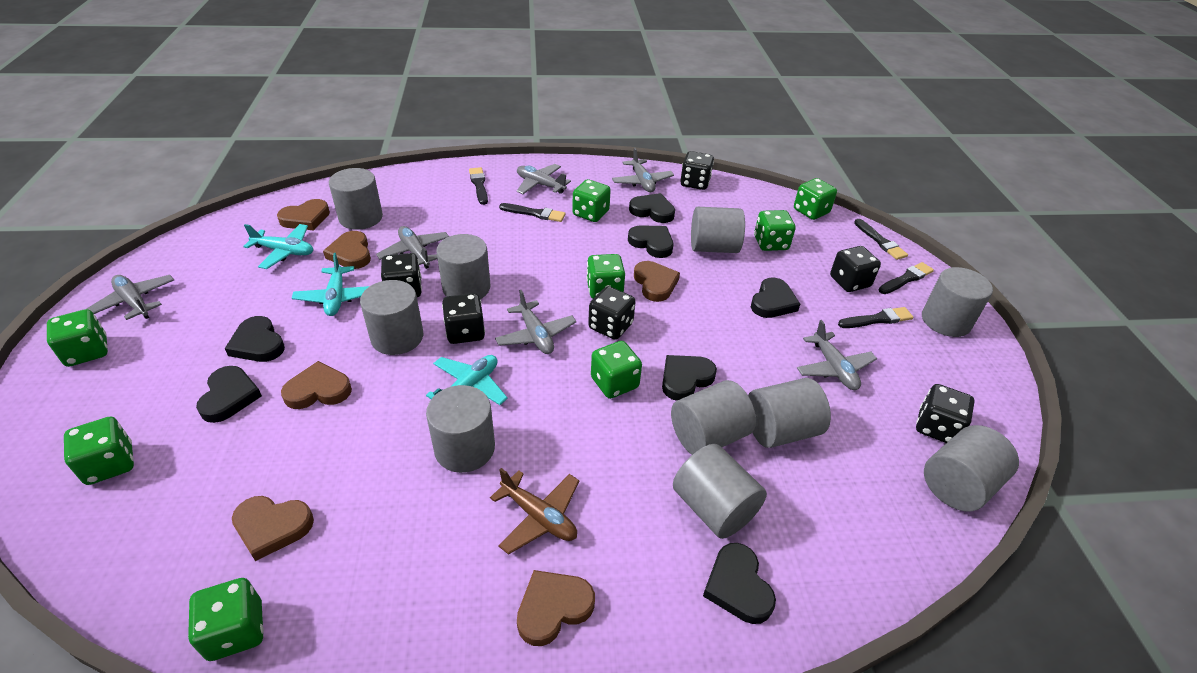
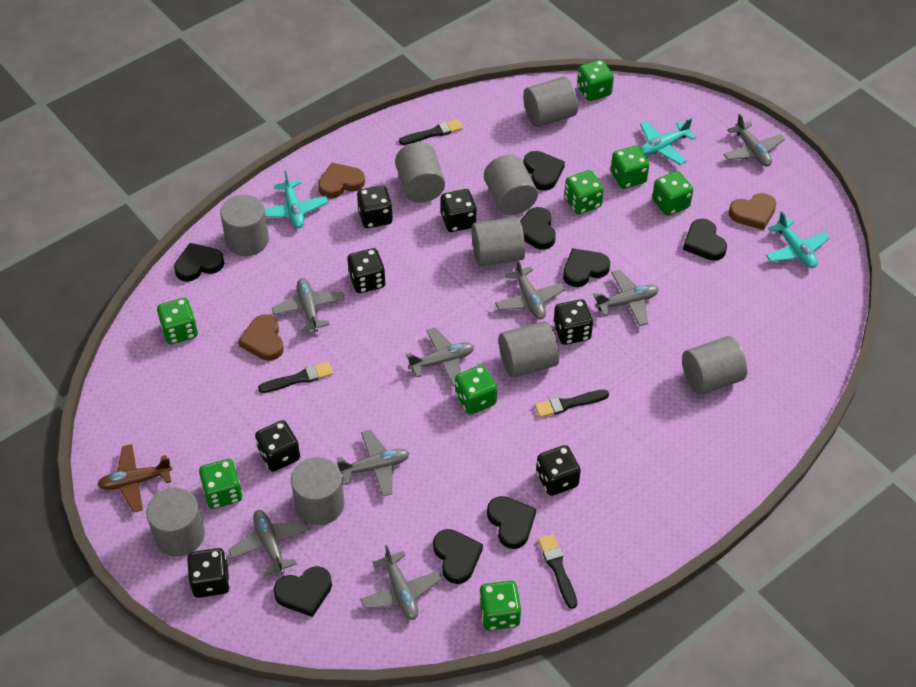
black brush: [469,167,488,205] [499,203,566,222] [838,307,913,328] [854,219,908,260] [879,262,934,294] = 5 -> [258,362,333,393] [399,119,463,145] [535,390,609,418] [538,534,577,609] = 4
black dice: [381,253,422,297] [442,293,485,344] [588,286,636,340] [680,151,714,190] [830,246,881,292] [916,384,975,443] = 6 -> [187,548,230,598] [255,420,300,472] [347,248,386,293] [357,185,393,228] [441,189,477,232] [536,445,581,496] [553,299,593,345] = 7
black heart: [196,366,262,423] [225,316,285,362] [628,225,673,258] [629,193,675,223] [662,355,717,401] [703,543,776,624] [751,278,800,318] = 7 -> [174,243,224,282] [274,566,332,617] [433,529,483,584] [487,496,536,549] [520,207,556,250] [524,151,565,191] [563,248,610,287] [683,219,727,261] = 8
brown heart: [232,496,314,561] [277,199,330,230] [281,361,352,409] [323,231,371,269] [517,570,595,646] [634,261,680,302] = 6 -> [238,314,284,361] [318,163,365,199] [728,193,776,230] = 3
grey cylinder: [329,168,383,230] [360,280,423,355] [426,385,495,473] [436,234,490,299] [671,380,756,455] [673,444,767,539] [691,207,745,253] [748,378,831,448] [922,267,993,337] [924,425,1019,511] = 10 -> [146,488,205,557] [220,195,269,256] [291,457,345,525] [395,142,445,203] [472,217,525,267] [484,155,538,215] [499,321,559,378] [523,77,578,127] [682,336,747,395] = 9
grey plane: [86,275,174,320] [376,226,449,269] [495,290,576,354] [517,164,571,194] [612,148,674,192] [797,320,877,390] = 6 -> [228,510,309,576] [272,278,345,332] [337,430,409,497] [360,545,442,620] [406,327,474,387] [495,259,566,319] [593,270,659,326] [723,114,785,167] = 8

